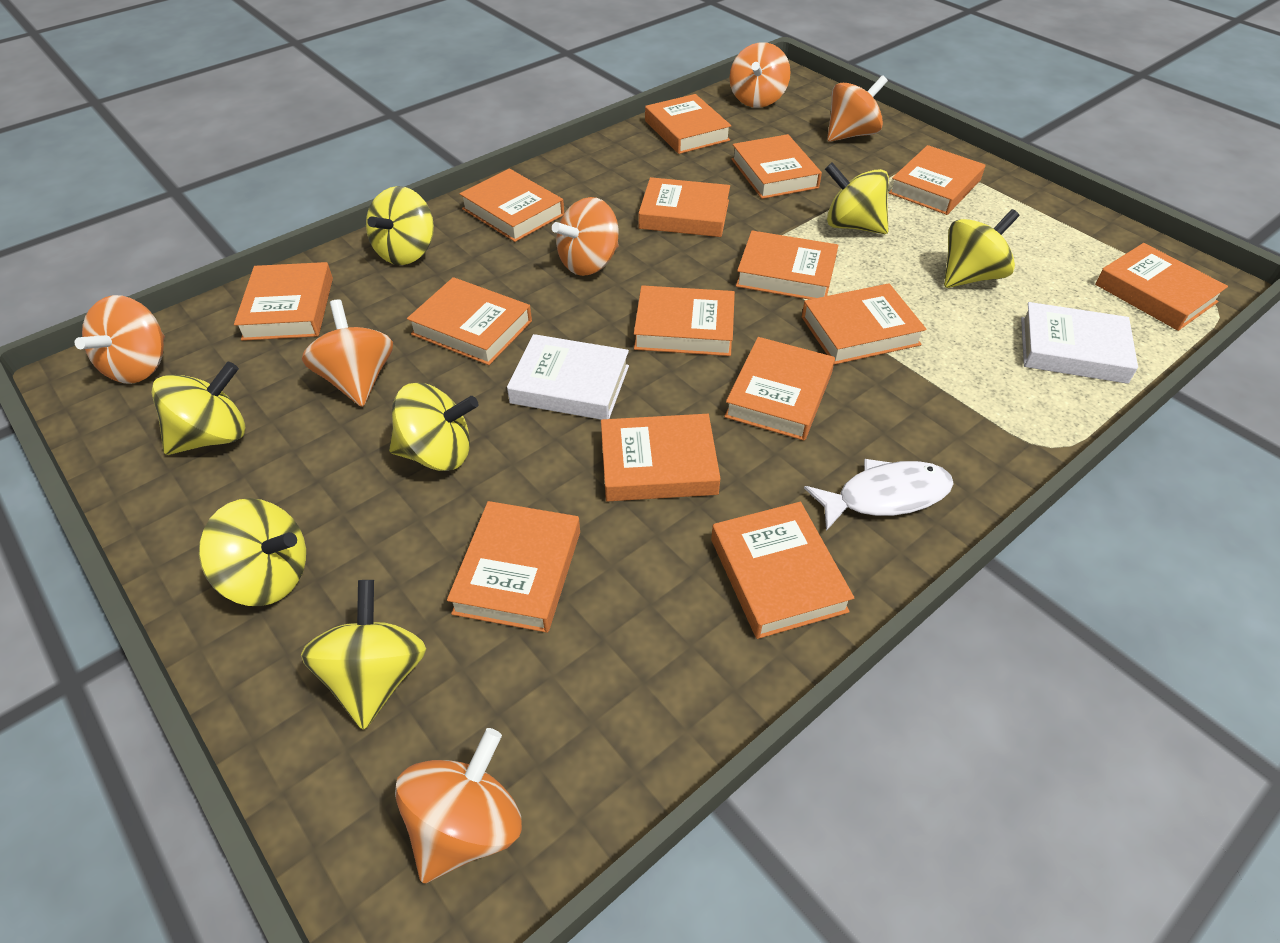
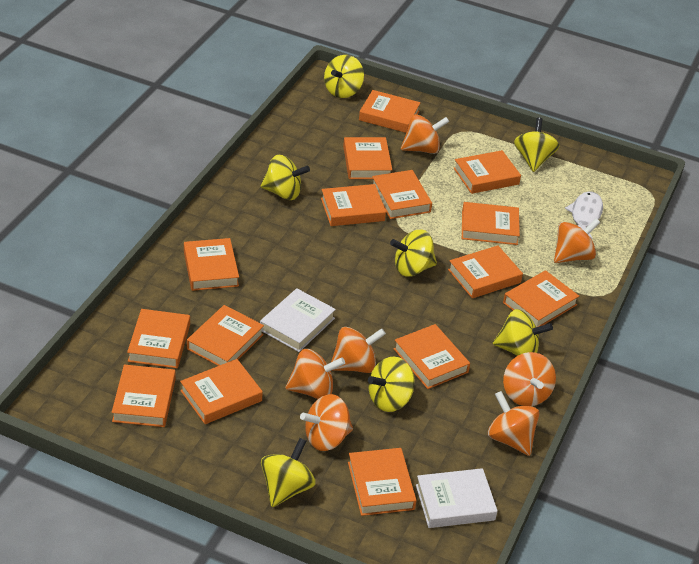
orange spinning top: [75,295,165,384] [302,300,393,407] [395,728,522,883] [552,197,619,276] [729,42,790,108] [827,75,888,142] = 6 -> [285,349,345,399] [300,394,353,451] [331,327,386,373] [401,114,449,154] [488,391,539,456] [503,352,556,406] [554,218,600,263] = 7

